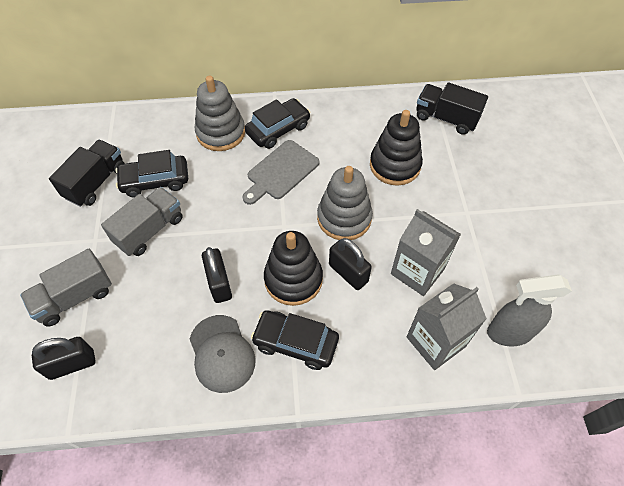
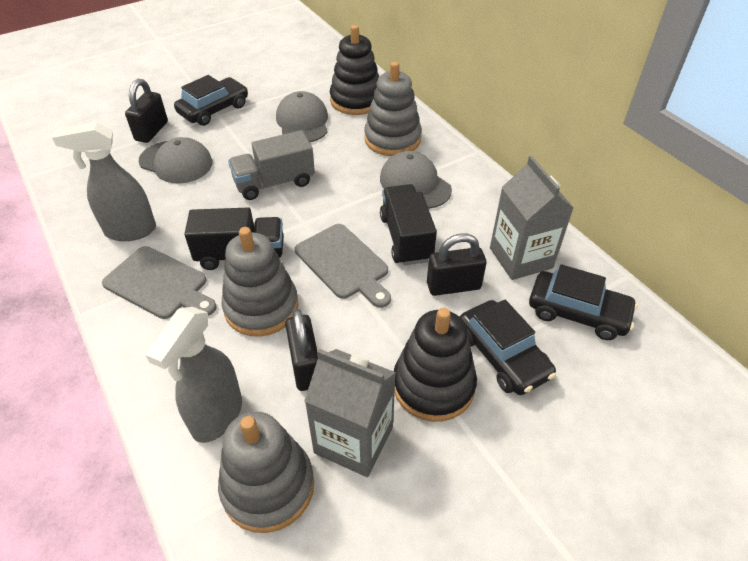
grey cap: [190,315,256,393] = 1 -> [139,137,212,184] [276,91,328,142] [380,151,452,209] = 3
grey cutting board: [242,140,319,205] = 1 -> [102,246,217,319] [295,224,391,308] = 2
grey spray bottle: [487,274,572,346] = 1 -> [52,122,156,241] [145,307,242,443] = 2
grey stacking toy: [195,75,245,151] [317,166,373,240] = 2 -> [218,411,314,533] [222,227,299,337] [364,62,422,156] = 3
grey truck: [20,249,112,327] [101,187,183,256] = 2 -> [228,130,315,200] = 1

